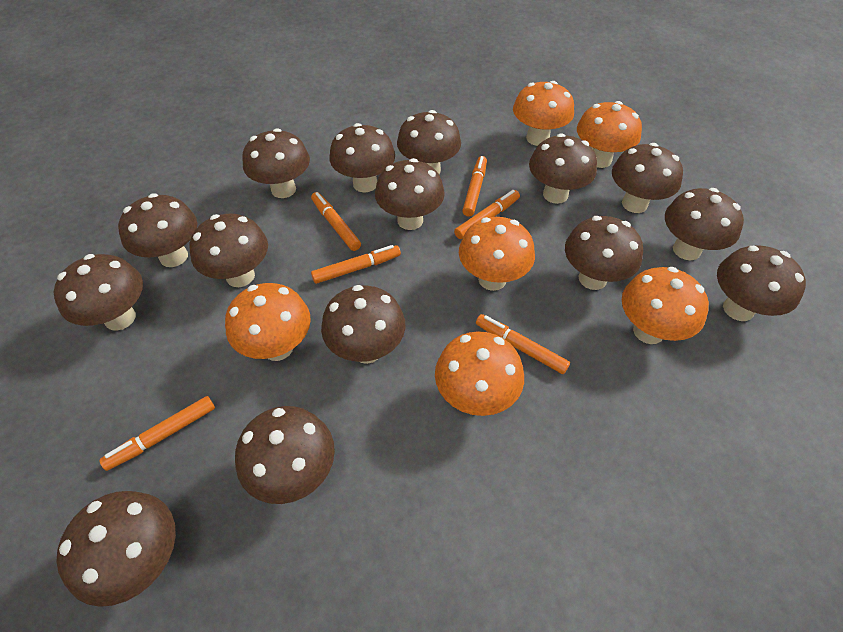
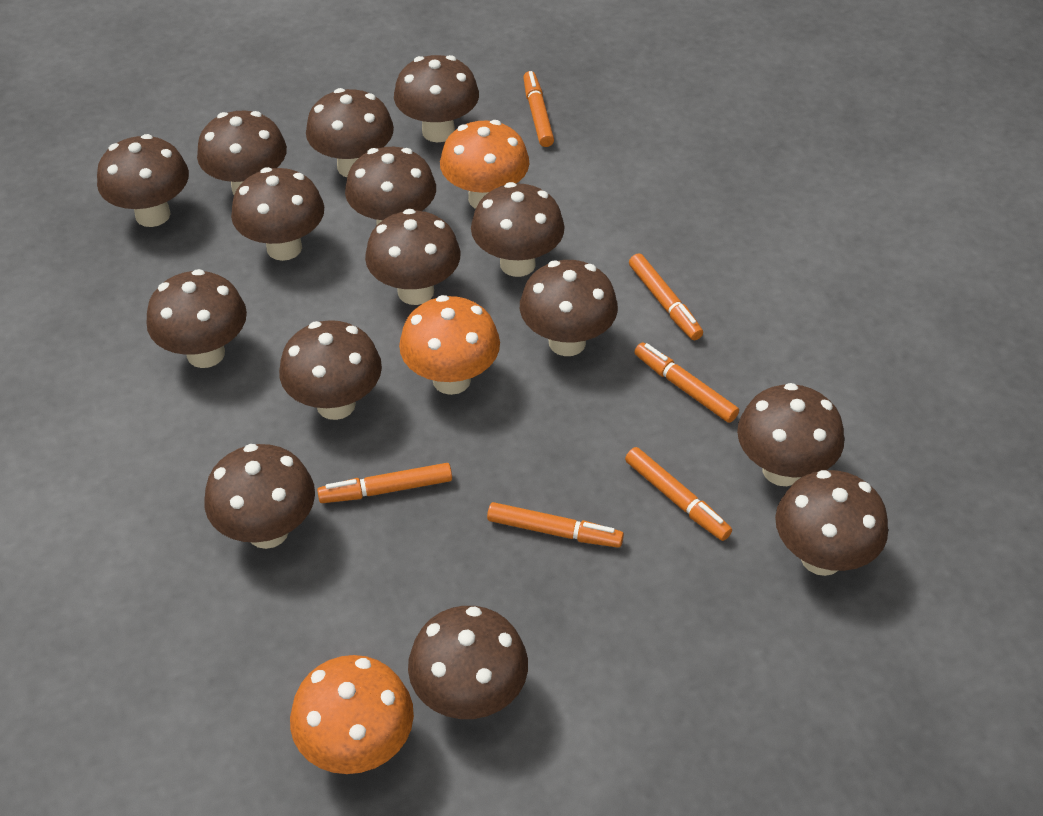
orange mushroom: [225,283,311,361] [435,331,524,416] [459,217,535,291] [513,81,574,146] [577,101,642,168] [622,267,709,344] = 6 -> [290,655,414,774] [399,295,500,395] [440,120,529,209] = 3

